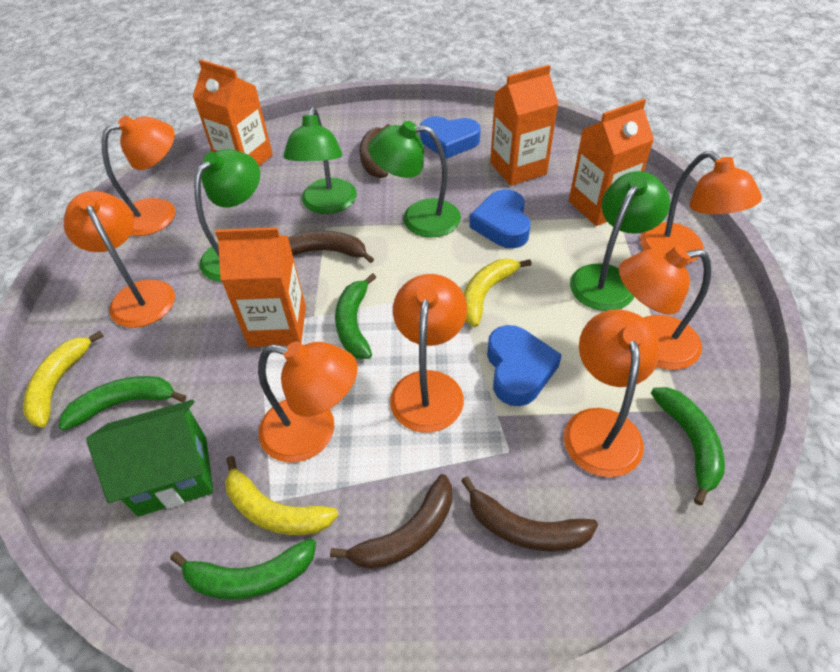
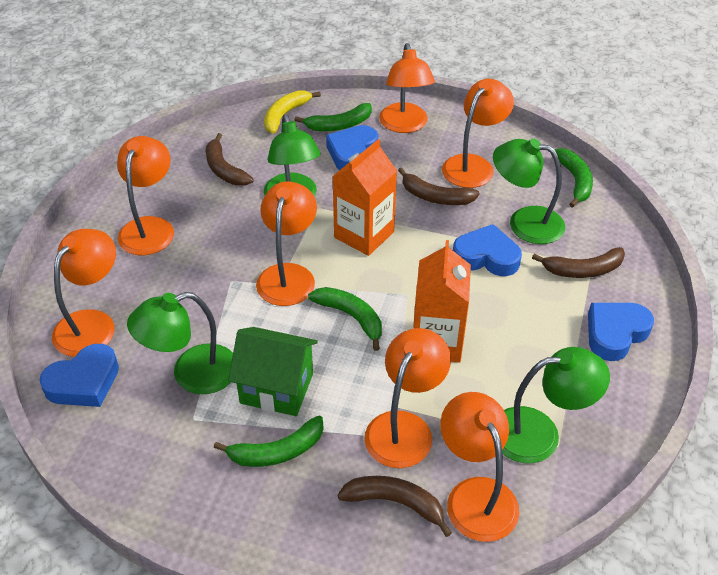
blue heart: [420,116,481,159] [469,189,531,248] [487,325,562,406] = 3 -> [39,344,119,407] [326,125,378,170] [453,224,522,276] [588,303,654,361] = 4
orange carton: [193,59,273,166] [215,227,306,347] [490,65,559,186] [569,99,654,226] = 4 -> [332,139,397,256] [413,240,471,363] = 2
yellow banana: [23,331,104,428] [225,456,338,535] [464,259,532,327] = 3 -> [264,90,321,134] = 1

